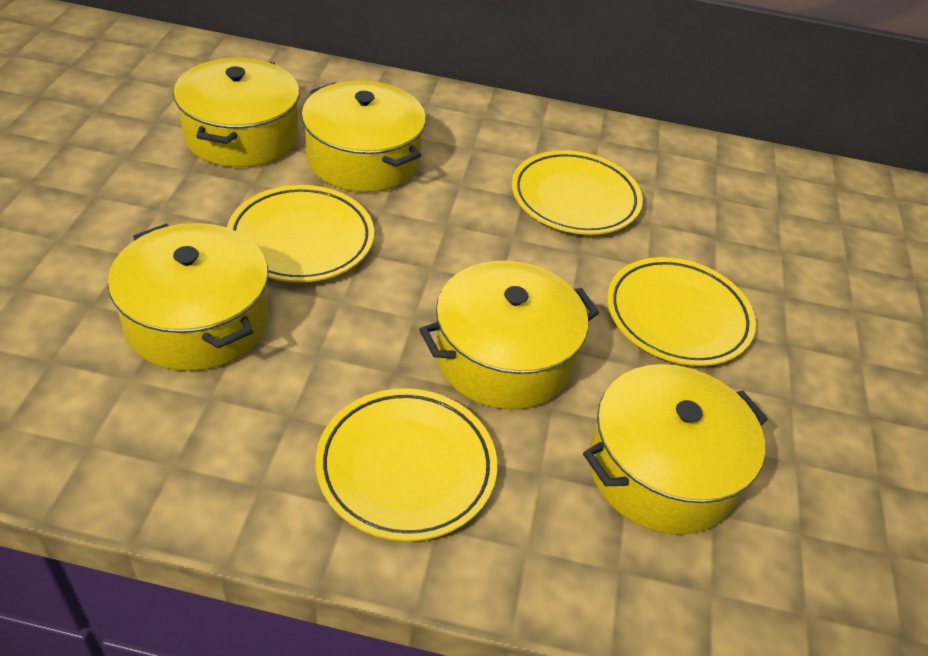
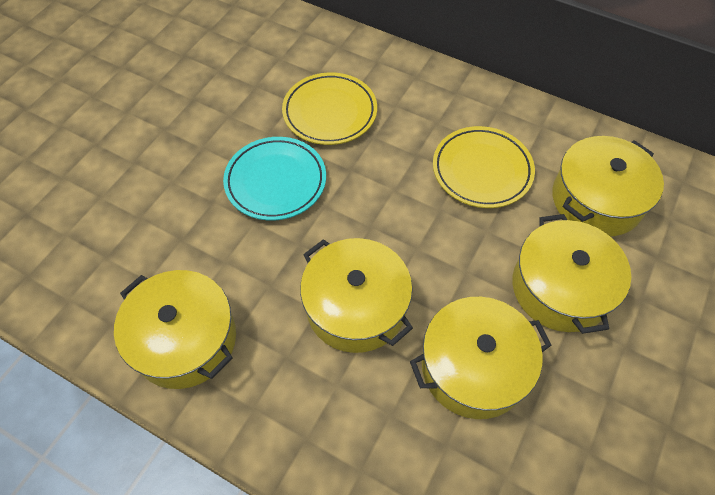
turquoise plate: none = 0 -> [223,137,326,221] = 1
yellow plate: [227,185,374,282] [316,388,497,541] [512,150,643,235] [607,257,756,366] = 4 -> [282,72,377,145] [433,126,535,208] = 2

